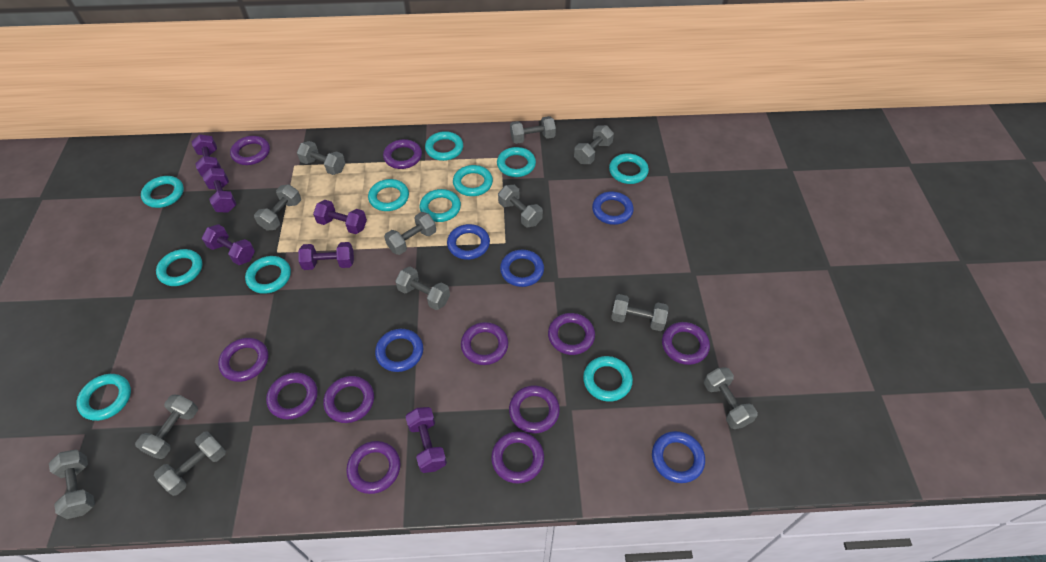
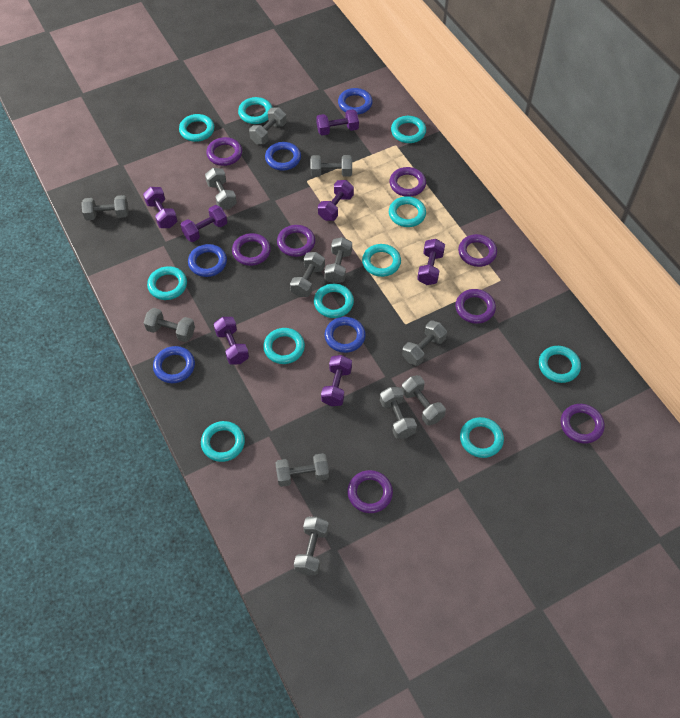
purple dumbbell: [192,134,221,177] [202,168,237,213] [202,224,255,265] [298,242,354,270] [313,200,367,234] [405,407,447,473] = 6 -> [143,187,178,228] [181,205,227,242] [213,317,249,365] [316,109,359,136] [318,180,354,221] [321,355,352,406] [417,239,445,285] = 7
purple ring: [218,338,268,382] [230,136,270,165] [266,372,318,420] [323,376,374,423] [346,441,400,494] [383,139,422,169] [461,322,508,365] [491,431,544,484] [509,385,560,434] [548,313,595,355] [662,322,710,365] = 11 -> [206,137,242,166] [232,233,271,266] [277,225,315,257] [347,470,393,513] [389,167,426,197] [455,289,496,324] [458,234,497,267] [561,404,604,444] = 8

